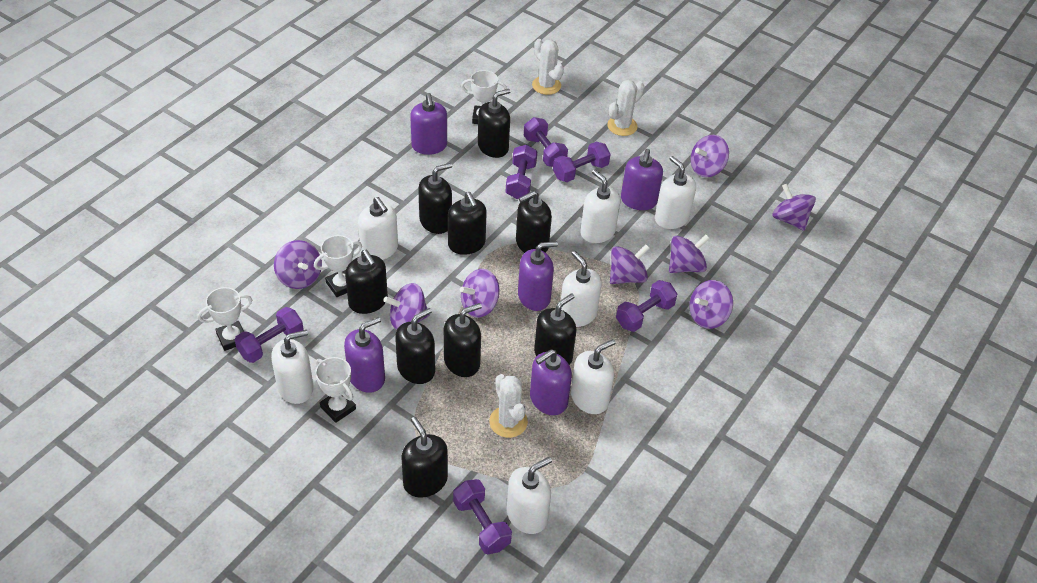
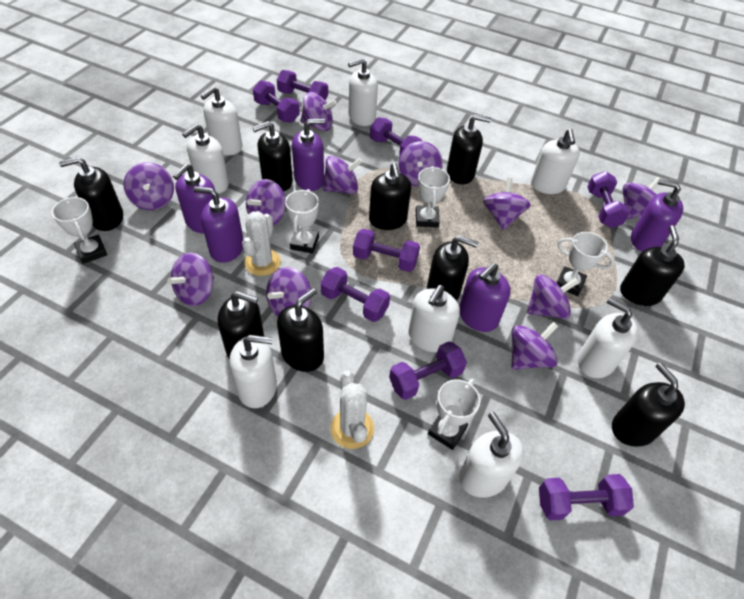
purple dumbbell: [235,307,304,363] [453,479,512,554] [506,144,537,199] [524,117,568,167] [553,142,610,182] [616,280,677,332] = 6 -> [253,80,300,123] [277,70,328,101] [320,267,390,322] [353,229,420,272] [370,117,422,154] [389,341,467,400] [539,474,634,521] [587,171,630,228] = 8
purple spinning top: [274,240,322,289] [383,283,430,330] [460,269,499,318] [610,244,650,284] [669,235,710,273] [689,280,733,329] [691,135,729,177] [772,184,816,231] = 8 -> [124,162,174,210] [167,252,214,306] [246,179,286,226] [266,267,311,317] [301,92,336,131] [322,156,363,194] [398,141,443,187] [483,178,531,230] [511,322,559,370] [527,274,579,319] [623,177,661,219] = 11
white cactus: [489,374,528,438] [532,39,564,95] [607,80,645,136] = 3 -> [242,211,281,276] [330,370,374,449] = 2
white soap dispenser: [271,330,314,404] [358,197,398,260] [507,457,552,534] [561,251,602,327] [571,339,615,414] [580,170,620,243] [655,156,696,229] = 7 -> [182,124,229,194] [201,86,242,155] [229,335,277,408] [348,58,378,126] [408,285,460,352] [459,412,524,498] [531,129,580,194] [578,298,638,378] = 8
white trophy: [197,287,252,351] [314,235,362,297] [315,357,356,423] [461,70,507,124] = 4 -> [52,197,107,264] [285,189,319,254] [416,166,450,227] [428,379,480,450] [557,232,614,296] = 5

